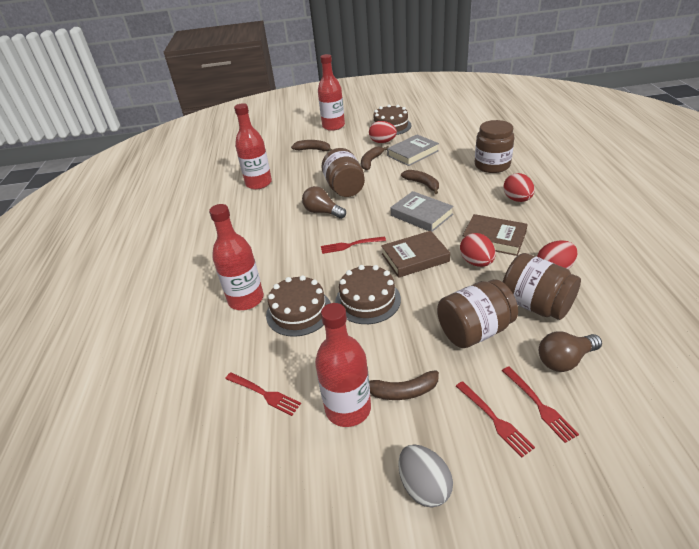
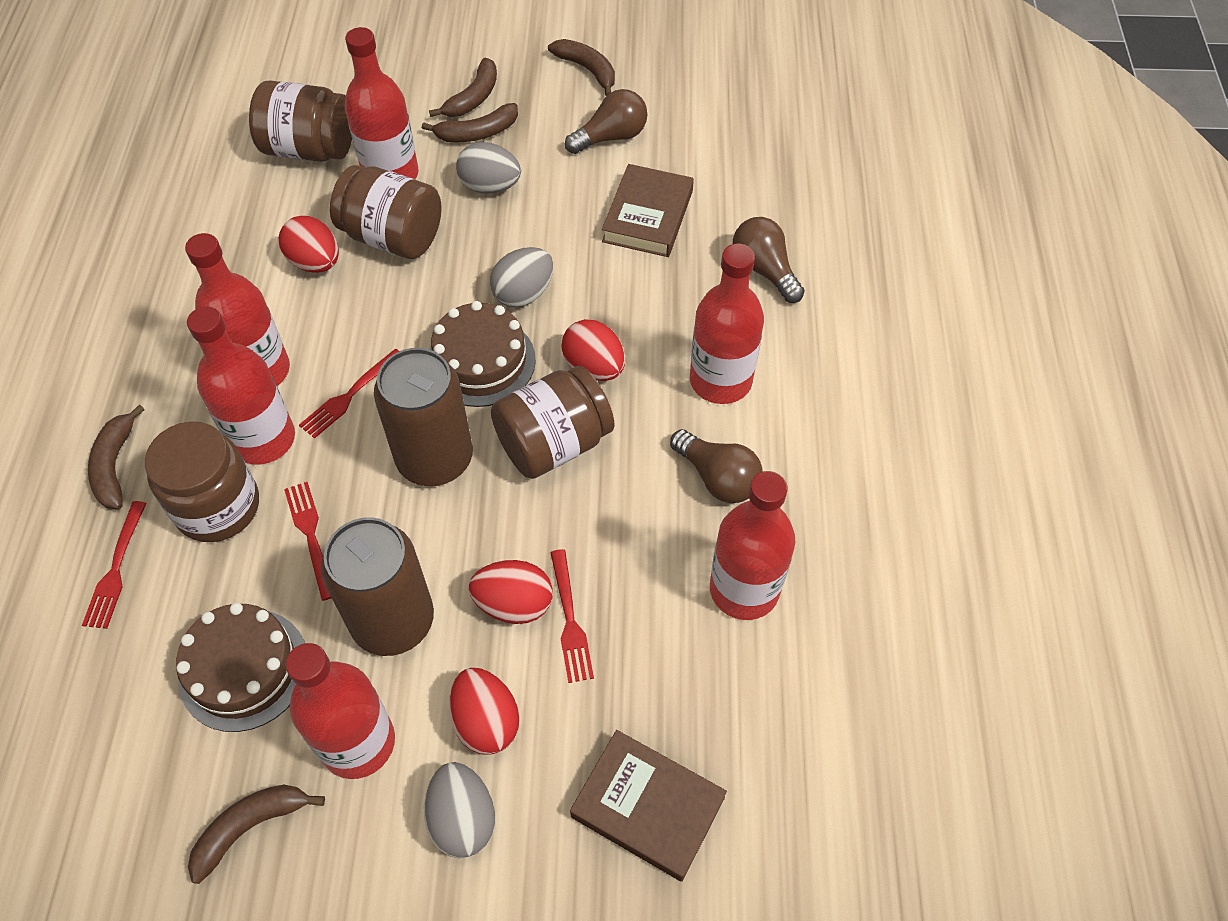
brown banana: [291,140,333,151] [361,146,389,171] [369,370,439,400] [401,170,439,194] = 4 -> [88,404,145,509] [188,785,325,884] [422,103,518,142] [429,58,497,117] [548,39,615,96] = 5
brown cake: [266,275,331,337] [335,265,401,324] [373,104,412,135] = 3 -> [176,603,305,732] [429,301,536,407] = 2
brown can: none = 0 -> [321,517,434,656] [374,348,473,486] = 2
brown light bulb: [302,186,346,219] [539,331,602,372] = 2 -> [565,89,647,154] [670,429,763,503] [733,217,805,303] = 3
grey book: [387,134,439,166] [390,191,454,232] = 2 -> none = 0
grey egg: [398,444,453,507] = 1 -> [424,762,495,858] [456,142,521,194] [490,247,554,308] = 3
red bottle: [209,204,264,310] [234,103,272,190] [315,303,371,427] [318,54,345,131] = 4 -> [185,233,290,386] [187,306,295,465] [286,643,395,779] [345,27,419,179] [690,244,764,404] [710,471,795,620] = 6

